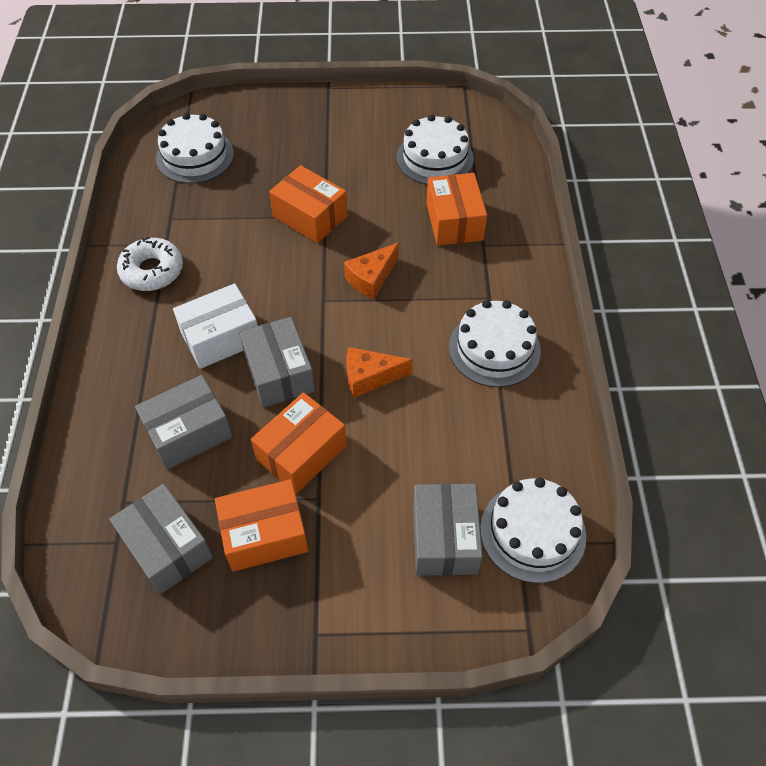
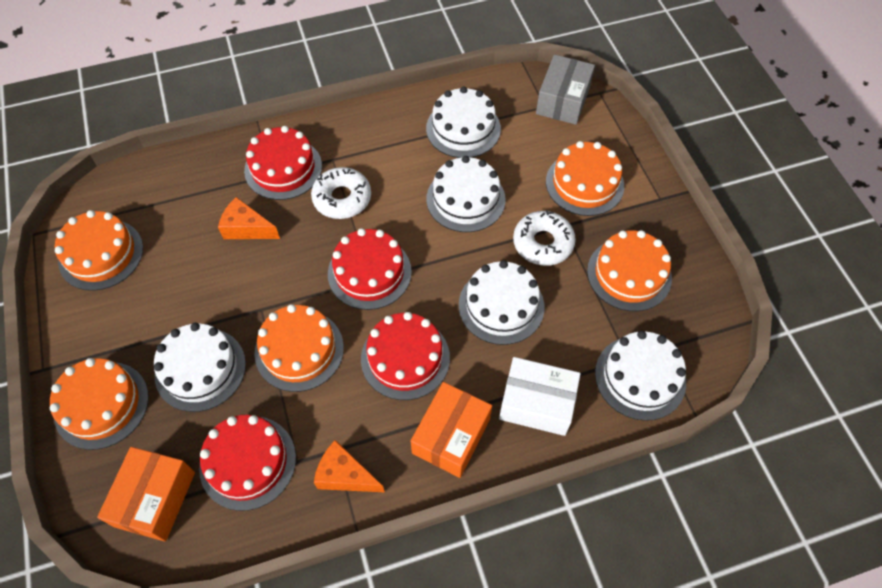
grey box: [109,484,213,595] [135,375,232,470] [239,317,315,407] [413,484,483,576] = 4 -> [536,55,595,125] = 1
orange box: [215,479,309,572] [251,392,347,494] [269,165,348,243] [426,173,487,246] = 4 -> [97,447,195,542] [411,382,492,478] = 2
orange cake: none = 0 -> [50,358,149,450] [55,210,143,291] [255,304,344,392] [546,141,624,216] [587,230,672,311] = 5
red cake: none = 0 -> [199,415,296,511] [244,126,322,200] [328,228,412,310] [361,312,450,400] = 4
white cake: [156,113,234,184] [396,114,474,185] [449,300,541,387] [480,478,586,583] = 4 -> [154,323,246,412] [426,87,501,158] [426,156,506,232] [459,260,544,345] [595,331,686,421] = 5
white donut: [117,236,183,291] = 1 -> [311,167,371,219] [513,210,576,266] = 2

